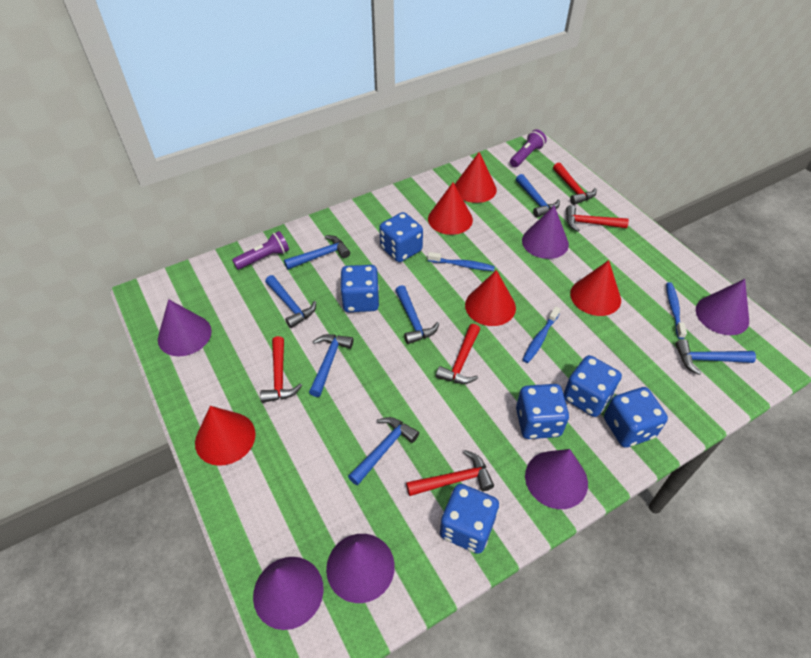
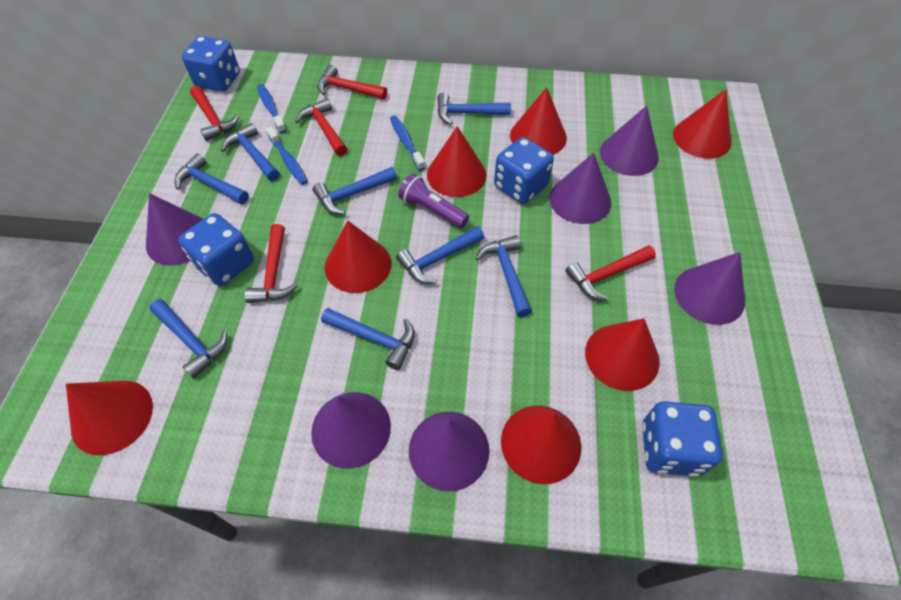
blue dice: [340,265,379,312] [379,212,423,262] [440,484,499,554] [516,384,569,439] [564,355,622,417] [604,387,668,448] = 6 -> [178,213,254,286] [182,36,240,92] [494,137,554,204] [642,401,722,477] = 4
blue hammer: [265,275,316,328] [284,235,350,270] [309,334,353,397] [348,417,419,486] [395,285,439,344] [516,174,560,218] [676,339,756,375] = 7 -> [149,299,227,379] [174,153,249,204] [221,123,280,181] [313,167,397,215] [321,308,415,370] [396,226,484,284] [437,93,511,125] [475,235,532,317] = 8
purple flashlight: [232,231,289,270] [510,129,547,167] = 2 -> [398,173,469,228] = 1
red cone: [195,406,256,466] [428,182,473,235] [455,152,497,203] [465,270,516,326] [570,260,621,316] = 5 -> [66,381,153,455] [325,221,392,293] [427,126,486,197] [501,406,581,484] [510,87,567,155] [585,318,660,391] [673,89,731,159] = 7

